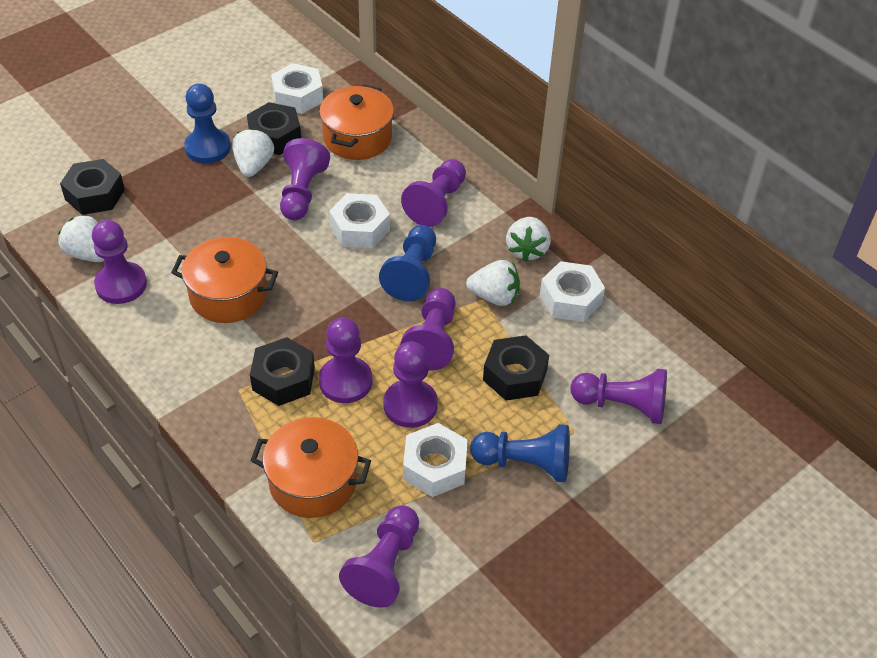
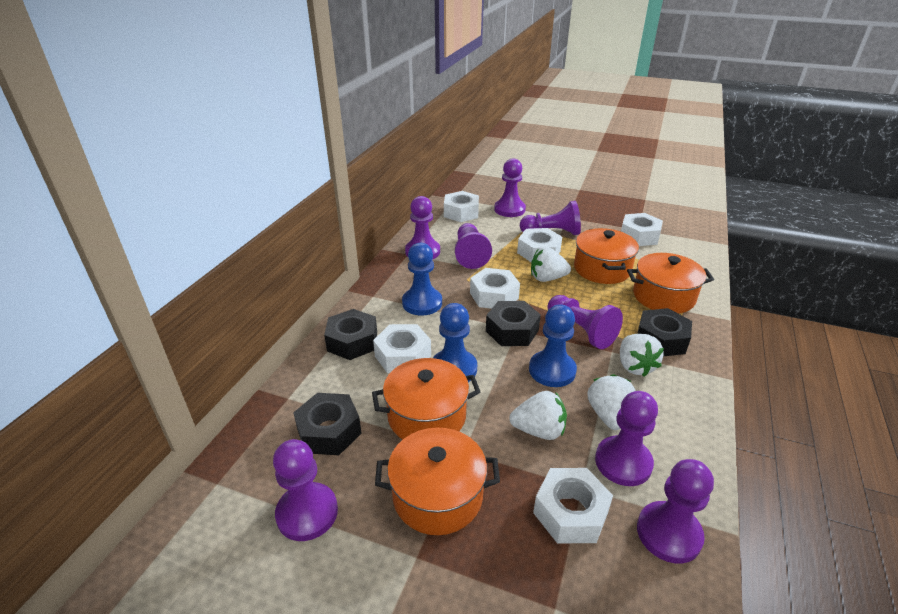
orange pot: [171,237,278,323] [250,417,371,518] [319,84,394,160] = 3 -> [372,358,480,439] [375,428,500,535] [574,228,639,284] [627,253,714,314] = 4
white nut: [271,63,323,114] [329,193,390,248] [403,423,468,497] [540,261,605,322] = 4 -> [373,324,431,373] [444,191,479,222] [470,268,520,309] [517,228,562,262] [533,468,613,543] [621,213,663,246] = 6

